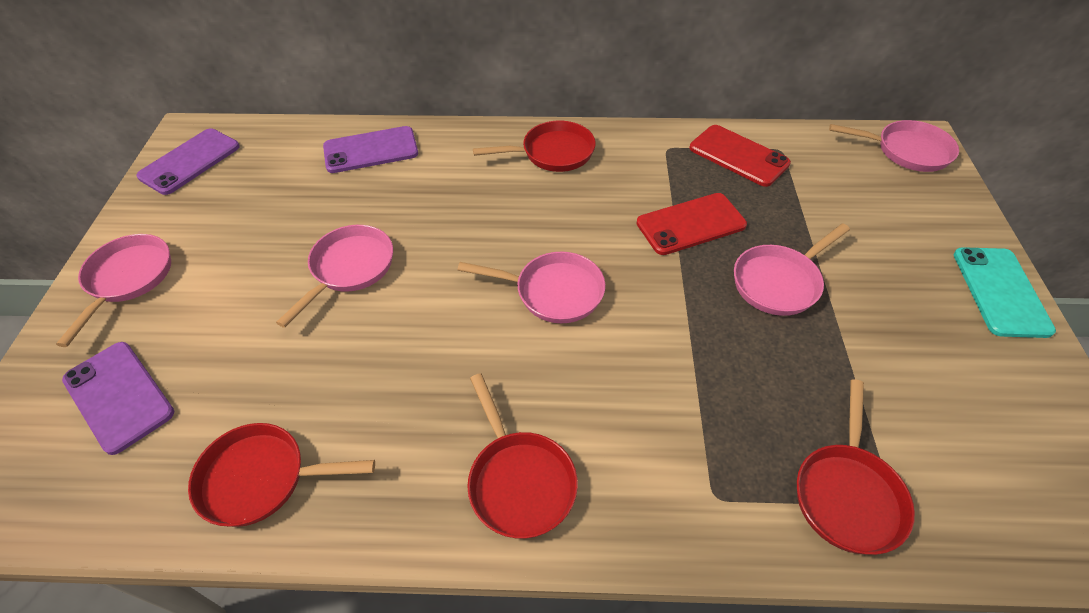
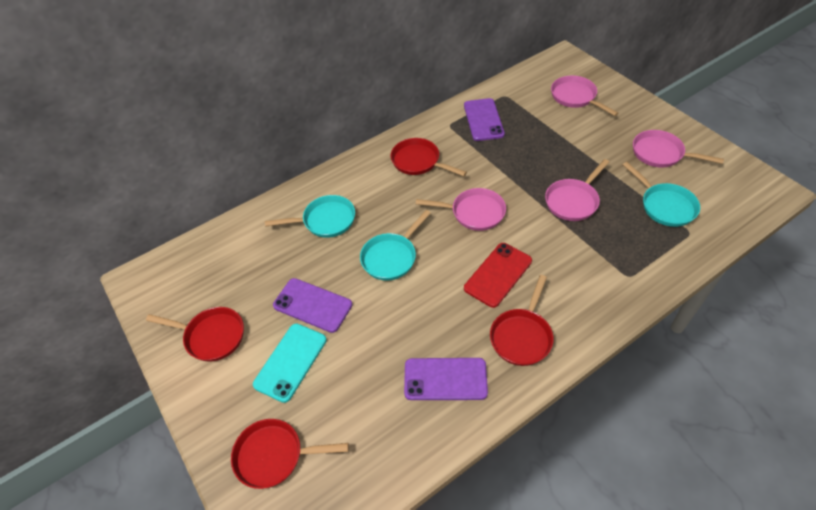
pink pan: [56,234,171,347] [276,225,393,328] [458,251,606,323] [734,223,850,316] [829,120,959,172] = 5 -> [416,188,506,231] [545,159,609,221] [551,76,618,116] [633,130,724,167] = 4
red phone: [636,193,747,255] [690,125,791,187] = 2 -> [464,243,532,308] = 1
turquoise pan: none = 0 -> [265,195,355,238] [360,210,431,281] [623,162,700,227] = 3

